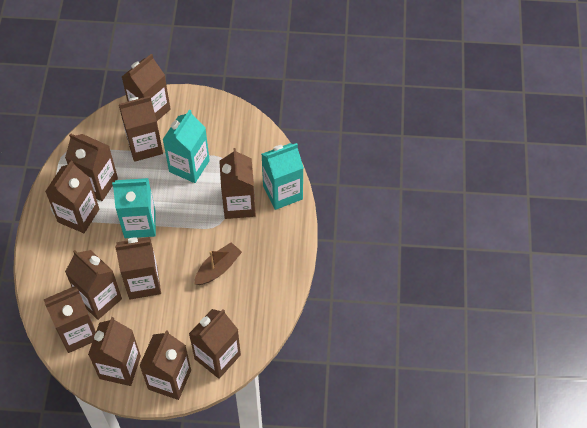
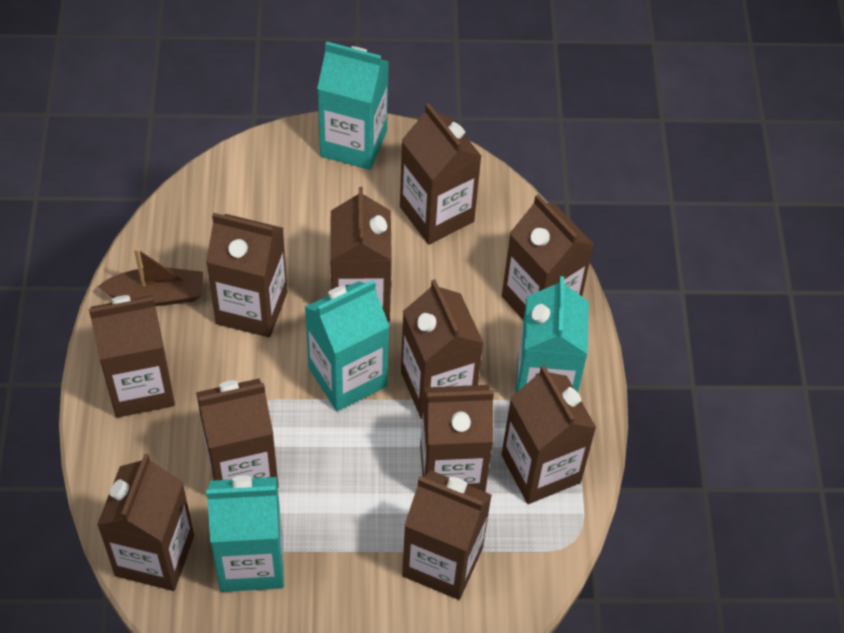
turquoise carton: [112,178,156,238] [163,109,210,183] [261,143,304,210] = 3 -> [206,475,284,592] [305,280,390,411] [317,41,389,170] [516,276,589,393] = 4

